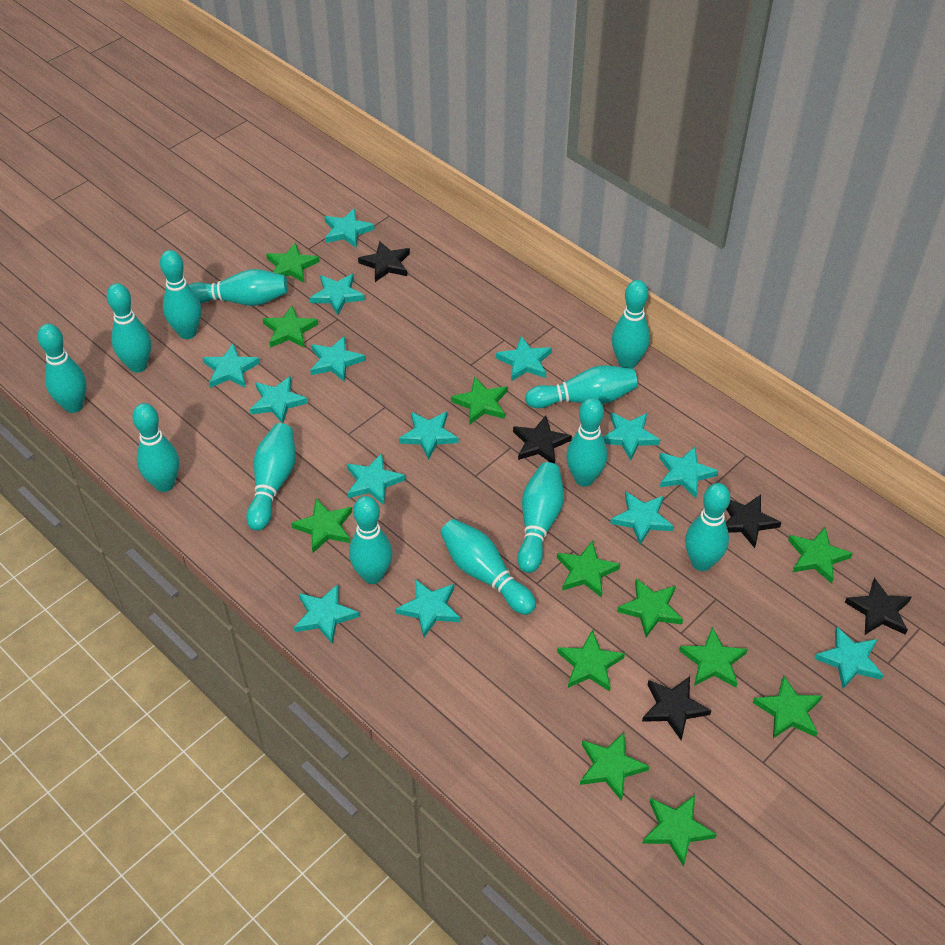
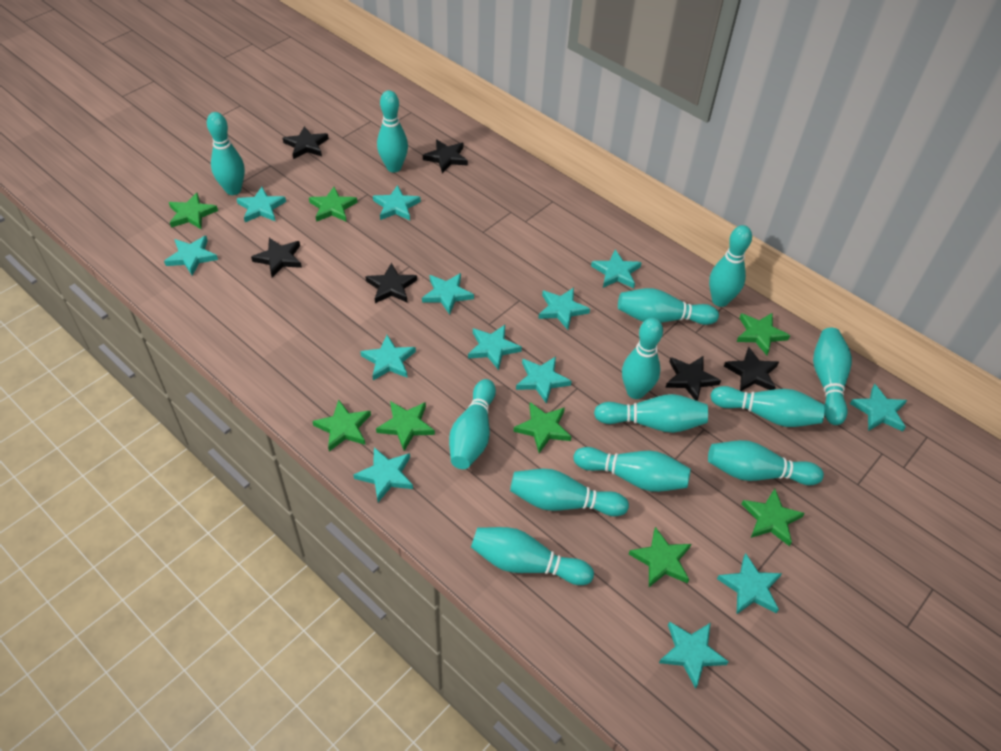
black star: [358,241,410,282] [513,416,572,464] [642,676,712,740] [726,495,781,548] [845,578,912,635] = 5 -> [251,238,302,277] [283,126,329,159] [365,263,417,303] [423,140,468,173] [665,356,721,401] [724,347,779,391] = 6
green star: [263,306,318,348] [266,242,319,283] [291,498,352,553] [451,377,507,424] [557,540,620,598] [557,630,625,691] [580,732,649,801] [617,579,683,637] [642,795,717,867] [679,627,748,688] [753,675,822,738] [788,527,853,584] = 12 -> [169,193,218,229] [309,187,358,222] [312,400,371,451] [376,401,435,451] [513,402,571,453] [629,527,691,587] [737,312,790,355] [741,488,805,546] = 8
turquoise star: [203,344,260,388] [250,376,308,423] [294,584,359,644] [310,274,365,315] [310,336,365,381] [325,208,374,248] [347,453,405,505] [395,579,460,637] [399,412,458,460] [496,336,552,381] [603,412,660,461] [610,492,674,545] [659,447,718,498] [814,627,884,689] = 14 -> [164,236,218,276] [237,187,286,222] [353,447,413,502] [360,335,416,380] [373,185,421,220] [422,273,474,315] [468,325,522,370] [516,357,572,404] [538,288,590,330] [591,250,642,288] [659,621,729,689] [717,553,782,614] [850,384,907,431] = 13

